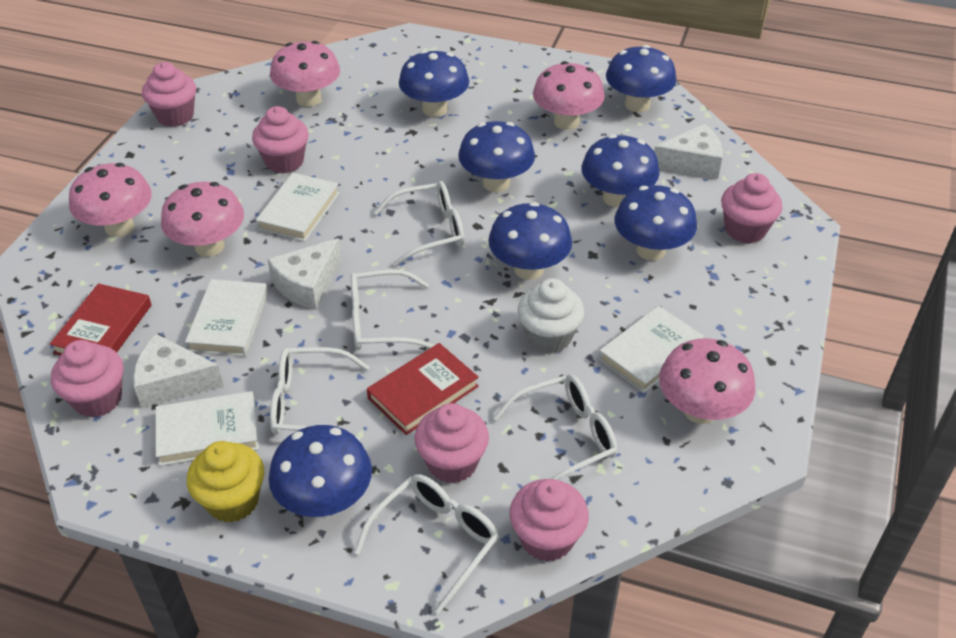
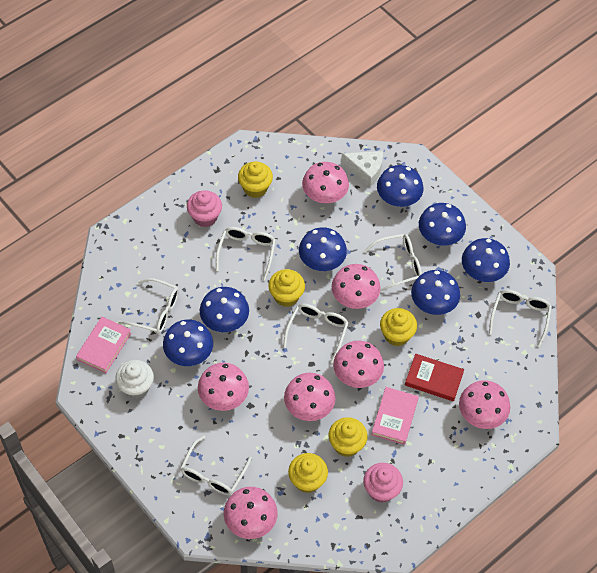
pink book: none = 0 -> [76,317,131,373] [371,387,419,445] = 2
pink cupcake: [51,340,124,418] [142,62,196,127] [252,106,309,174] [414,403,489,483] [510,479,589,562] [721,173,782,244] = 6 -> [187,190,222,227] [363,463,403,503] = 2
pink mushroom: [69,163,152,237] [161,182,244,257] [270,41,340,107] [533,61,605,130] [659,338,755,424] = 5 -> [198,362,249,411] [224,487,278,539] [284,373,336,421] [302,162,349,203] [332,264,381,309] [333,341,384,388] [459,380,510,429] = 7
red book: [50,283,152,355] [367,343,479,435] = 2 -> [405,354,464,401] = 1
white book: [155,391,259,466] [185,279,268,356] [256,173,340,242] [599,306,705,393] = 4 -> none = 0
white cheese: [133,334,224,408] [267,238,341,310] [654,124,723,179] = 3 -> [341,151,383,187] = 1
white glasses: [270,347,369,441] [350,269,435,350] [354,474,499,614] [374,181,464,267] [493,374,617,480] = 5 -> [118,278,179,334] [180,436,252,495] [216,227,276,280] [283,304,348,364] [364,234,422,292] [489,290,552,347] = 6
yellow cupcake: [187,441,264,523] = 1 -> [238,161,273,198] [268,269,305,307] [288,453,328,493] [329,417,367,457] [380,308,417,346] = 5

